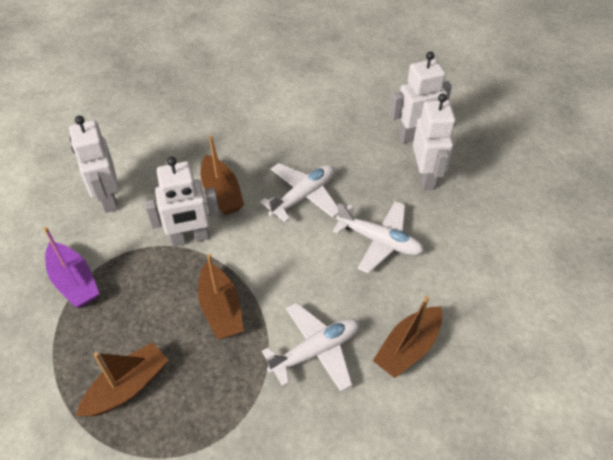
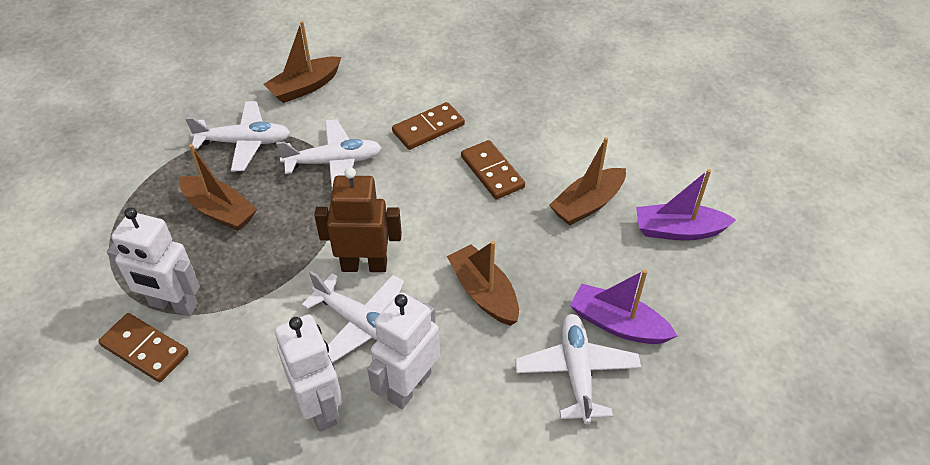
brown domino: none = 0 -> [99,313,189,382] [392,102,465,150] [461,140,525,199] = 3
brown robot: none = 0 -> [314,167,402,272] = 1
purple boat: [44,227,99,307] = 1 -> [570,270,677,344] [636,169,736,241] = 2
white plane: [260,163,338,223] [262,303,359,392] [333,201,424,274] = 3 -> [185,101,291,171] [276,119,382,189] [302,271,404,363] [515,314,641,424] = 4
white robot: [69,116,119,213] [145,157,220,247] [390,51,452,143] [413,93,456,190] = 4 -> [107,207,200,316] [275,314,343,432] [367,292,440,409] = 3

